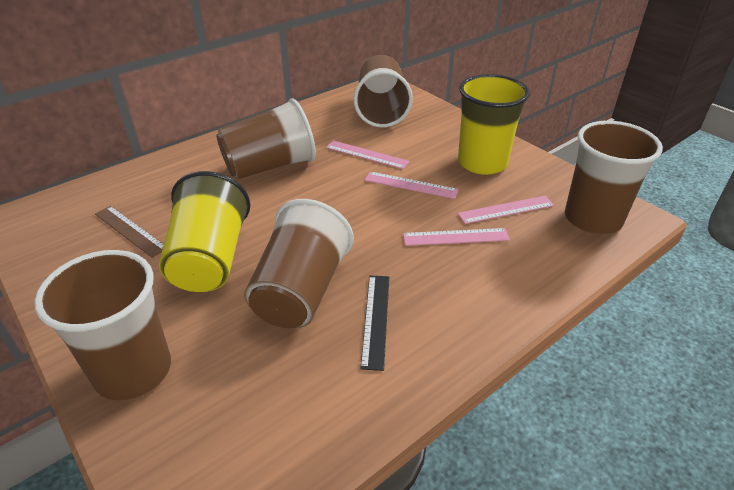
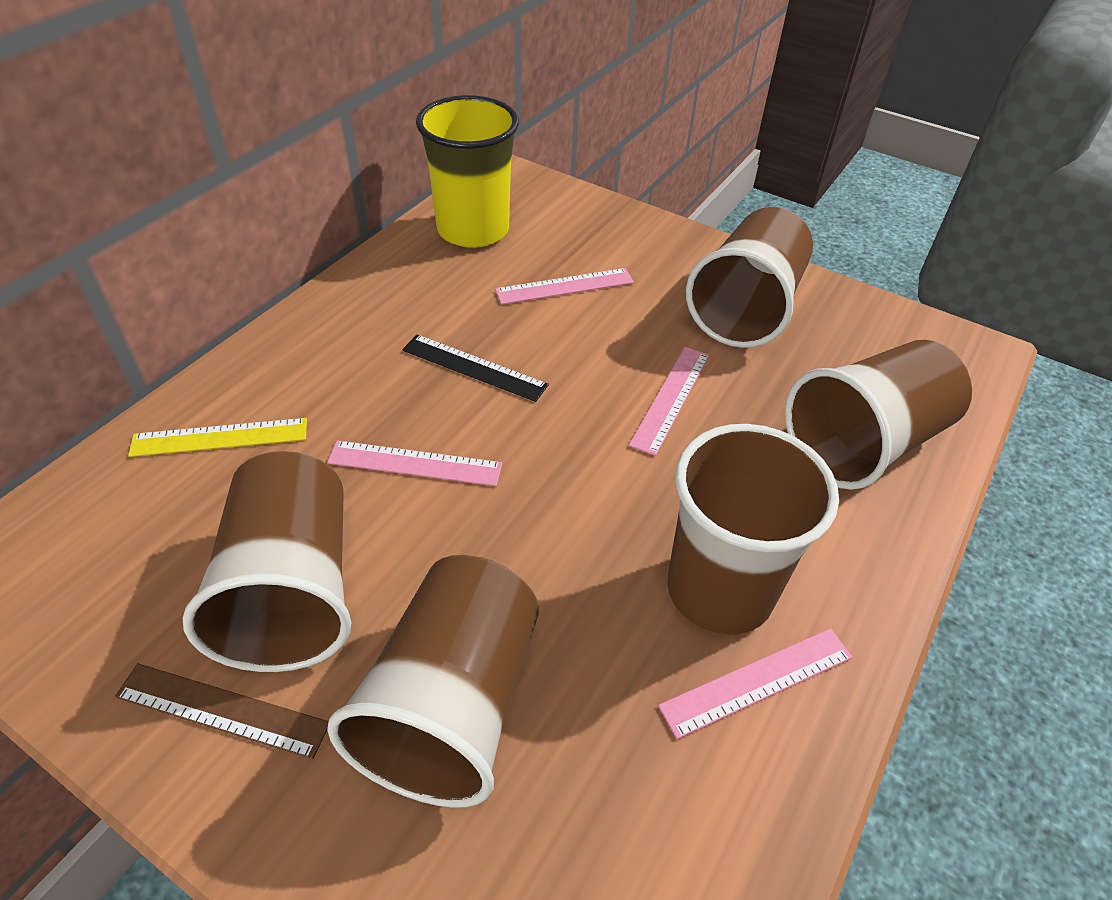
yellow cup: [159,171,250,292] [458,74,530,175] = 2 -> [416,95,519,248] = 1
yellow ruler: none = 0 -> [128,418,307,457] = 1

